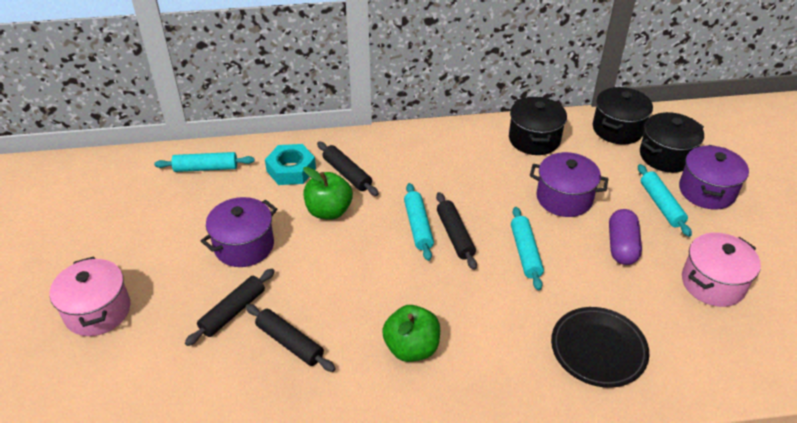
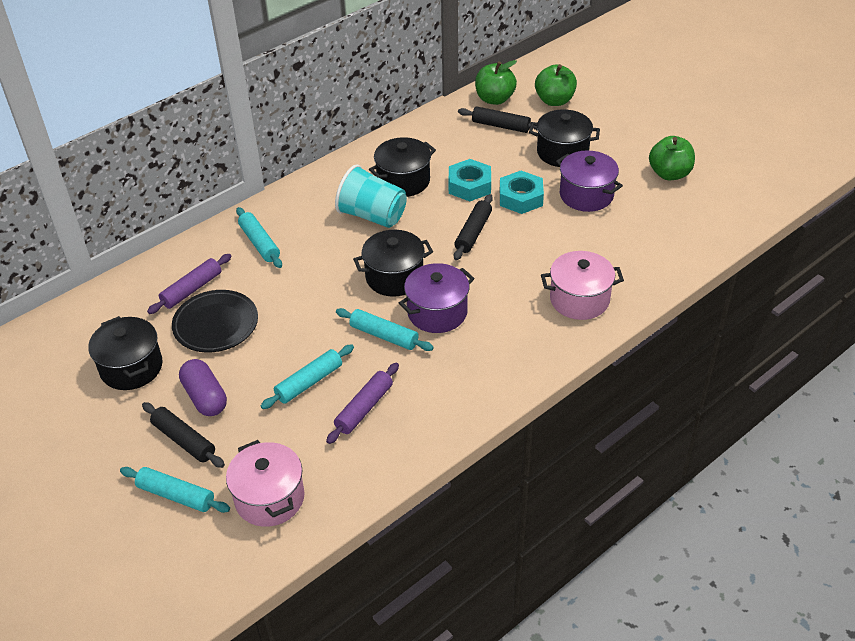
black pot: [509,97,567,155] [593,87,653,145] [640,112,704,173] = 3 -> [88,316,163,390] [353,230,433,297] [369,137,436,197] [529,109,600,167] = 4
black rolling pin: [185,269,275,346] [246,304,336,372] [317,142,379,196] [436,192,477,270] = 4 -> [142,402,225,468] [454,194,493,260] [458,106,538,133] = 3
green apple: [303,167,353,220] [382,305,440,362] = 2 -> [475,60,517,105] [535,64,577,106] [649,136,695,180] = 3
purple pot: [201,197,277,267] [530,152,608,217] [679,145,749,210] = 3 -> [399,263,475,333] [556,151,623,212] = 2
purple rolling pin: none = 0 -> [147,254,232,314] [326,363,399,444] = 2
turquoise cup: none = 0 -> [335,165,407,228] = 1
turquoise nut: [265,144,316,185] = 1 -> [449,159,491,201] [500,171,544,214] = 2

